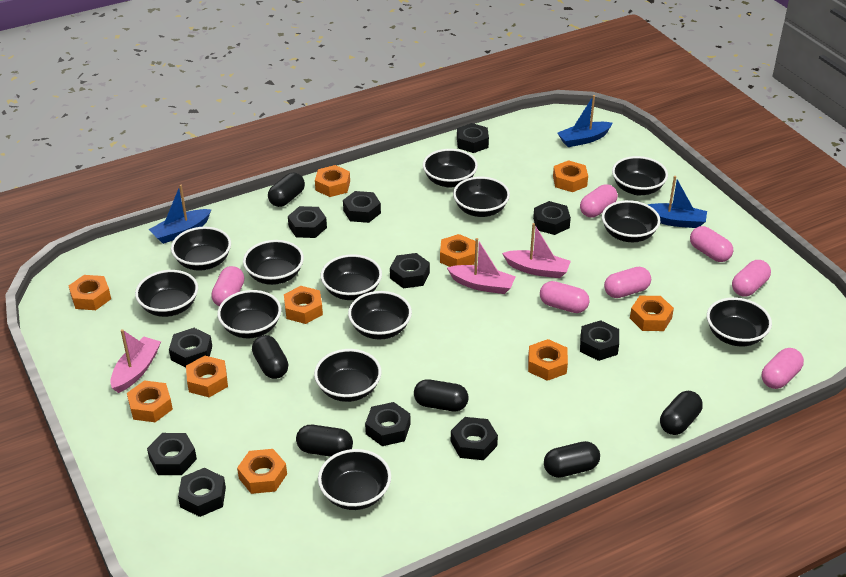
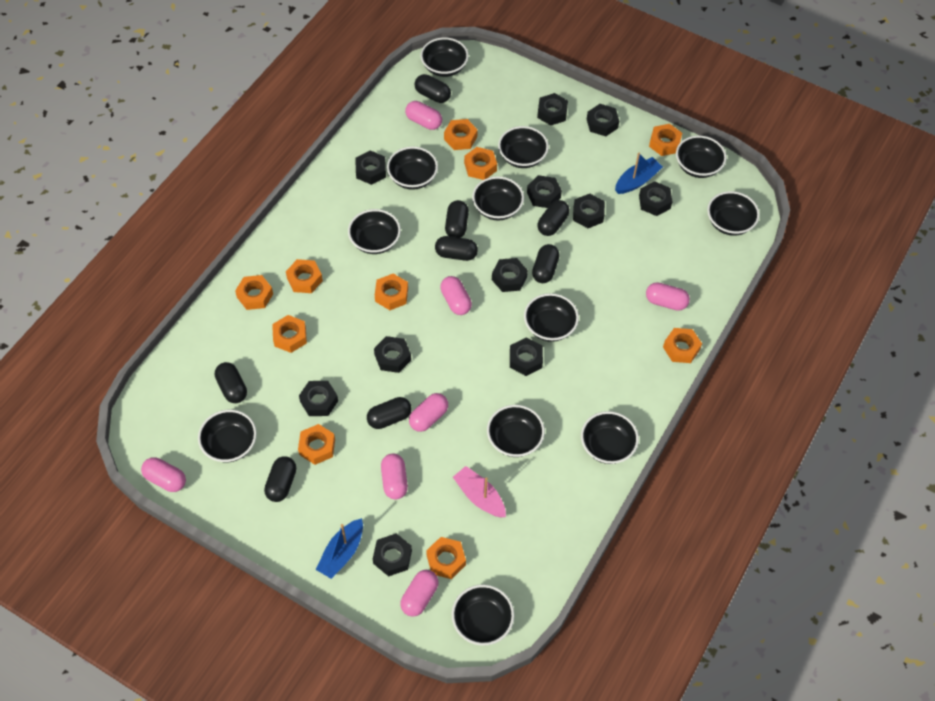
black bowl: [135,270,198,317] [171,227,231,271] [217,290,281,338] [243,240,304,285] [314,349,381,402] [318,449,391,510] [321,254,382,300] [348,291,412,339] [423,149,478,188] [453,177,510,217] [602,200,660,242] [612,156,668,195] [707,297,772,347] = 13 -> [198,410,257,462] [348,209,401,254] [387,146,438,190] [420,37,469,77] [452,584,514,646] [472,176,524,220] [487,405,545,457] [498,126,549,168] [524,293,579,342] [581,411,639,464] [676,136,727,178] [707,191,760,236] = 12
black capsule: [252,335,288,379] [268,172,305,207] [296,425,353,457] [414,379,469,411] [544,441,600,478] [660,391,703,435] = 6 -> [215,362,247,403] [264,456,296,502] [367,397,412,429] [414,74,451,103] [435,236,478,261] [445,200,469,238] [532,244,560,283] [537,200,570,236] = 8
blue boat: [149,185,212,244] [557,95,613,147] [647,176,707,228] = 3 -> [316,518,363,579] [615,153,663,194] = 2
pink boat: [110,329,161,393] [447,238,516,294] [502,223,571,278] = 3 -> [453,466,506,517] = 1

